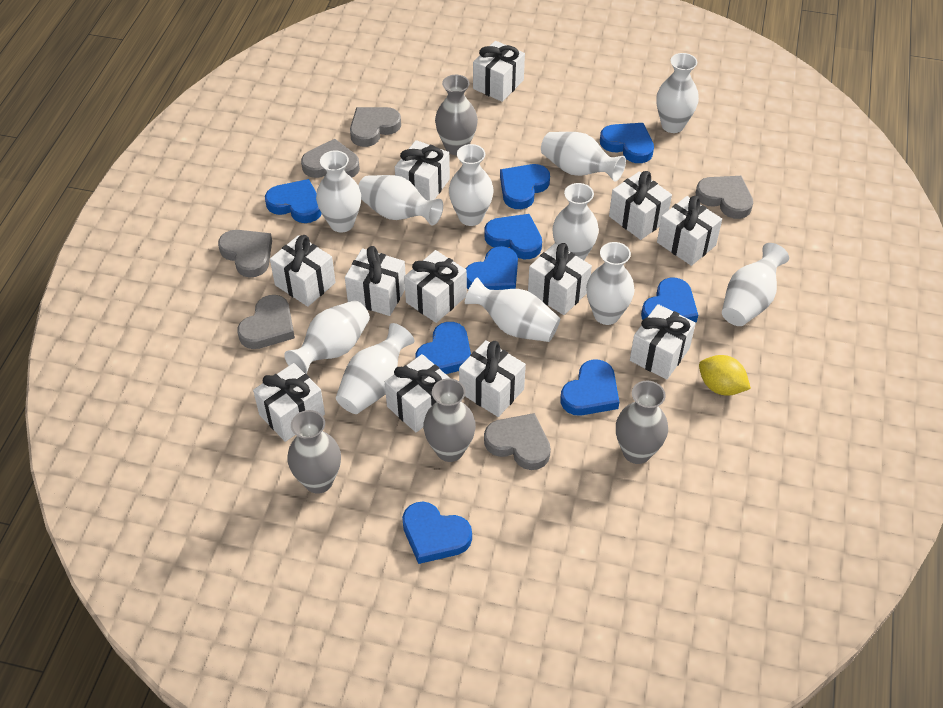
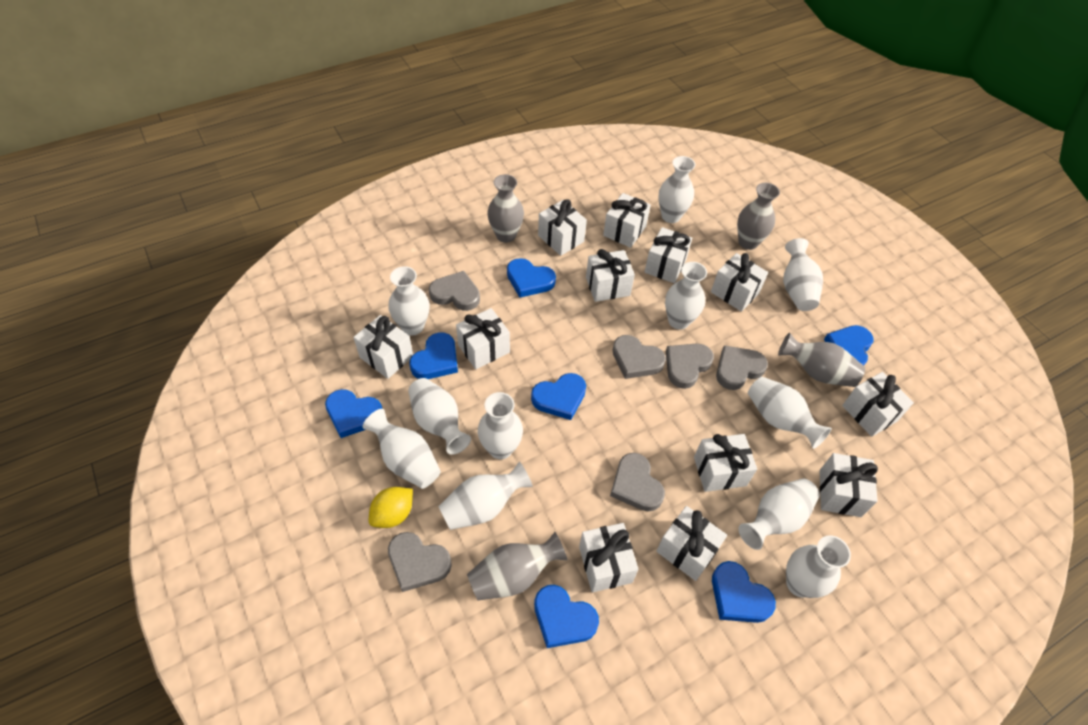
blue heart: [265,179,322,223] [402,502,472,564] [415,322,471,374] [466,246,518,290] [484,214,542,259] [500,164,550,209] [560,359,619,416] [600,123,654,163] [641,278,698,323] = 9 -> [325,389,383,438] [409,333,458,379] [507,258,556,297] [531,373,586,420] [534,585,599,648] [712,561,776,623] [824,325,873,366] = 7

